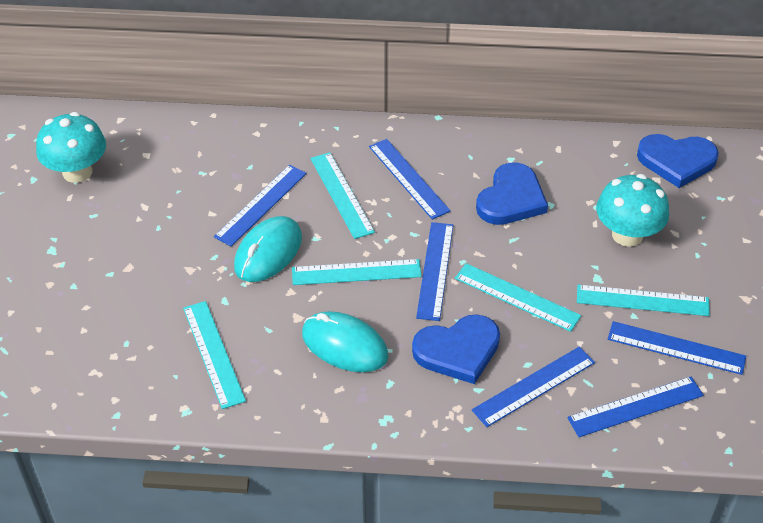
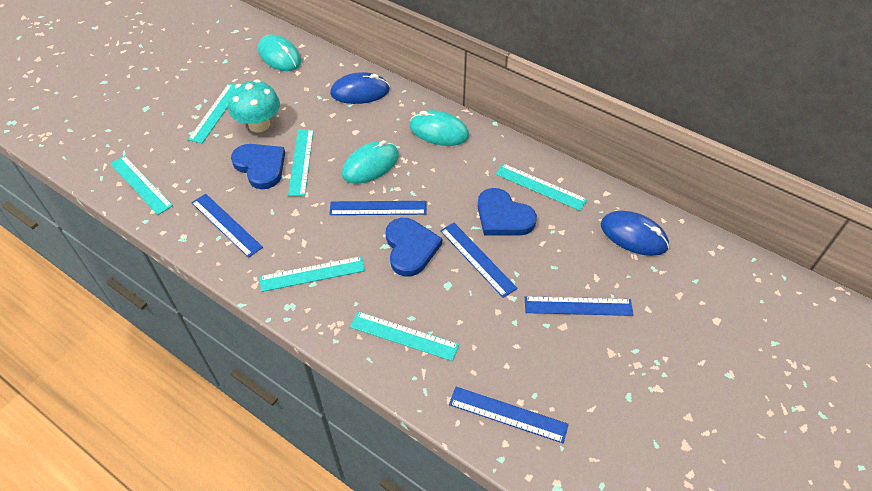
blue mouse: none = 0 -> [330,72,390,104] [601,211,669,256] = 2
blue ruler: [214,165,307,247] [369,139,451,220] [416,222,453,321] [472,347,595,427] [567,377,704,437] [608,321,746,375] = 6 -> [191,194,263,258] [329,201,426,215] [440,223,518,298] [449,387,569,443] [525,296,633,316] = 5
turquoise mouse: [234,216,302,282] [302,311,388,372] = 2 -> [258,34,301,71] [342,140,399,184] [409,110,469,146] = 3
turquoise mushroom: [36,112,106,183] [596,174,669,247] = 2 -> [228,79,280,132] = 1
turquoise ruler: [183,301,246,409] [292,259,422,285] [310,152,375,239] [455,263,581,332] [577,285,710,316] = 5 -> [110,155,173,215] [188,83,235,143] [259,256,365,292] [288,129,314,196] [350,311,459,361] [496,163,588,211] = 6

